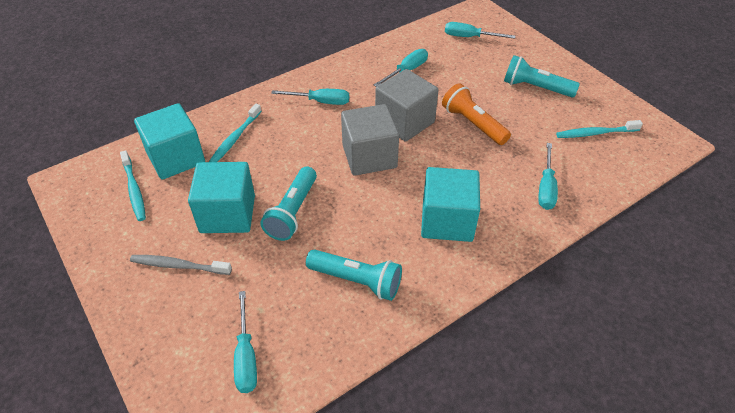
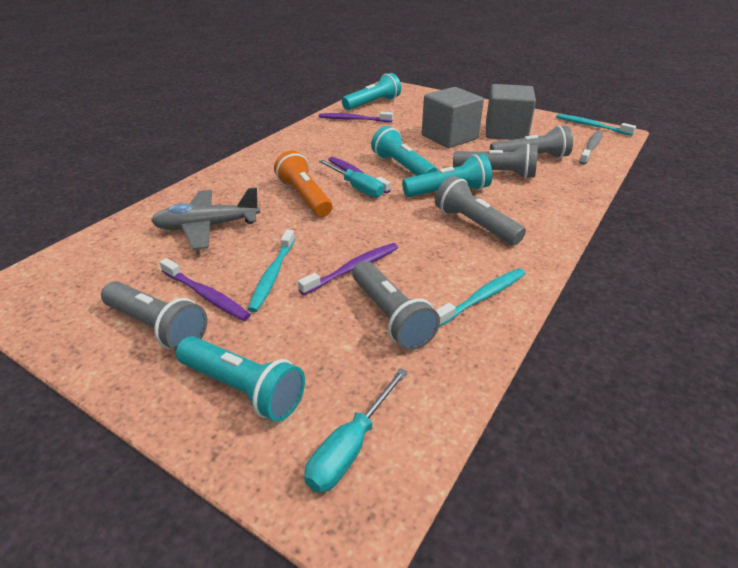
grey flashlight: none = 0 -> [101,281,207,351] [353,261,440,350] [435,176,526,245] [453,144,538,179] [490,125,573,158] = 5
grey plane: none = 0 -> [151,187,260,250] = 1
purple toothbrush: none = 0 -> [160,258,251,321] [298,243,398,295] [319,112,393,122] [328,157,391,194] = 4
turquoise cube: [134,103,205,180] [188,162,255,233] [421,167,480,242] = 3 -> none = 0
turquoise flashlight: [260,166,317,241] [306,249,402,301] [504,55,580,97] = 3 -> [176,336,305,422] [342,73,401,110] [371,126,438,176] [402,154,492,197] = 4
turquoise screwdriver: [234,291,257,393] [271,89,349,105] [374,49,428,87] [445,22,515,39] [538,143,558,210] = 5 -> [304,368,408,493] [319,160,384,197] = 2

